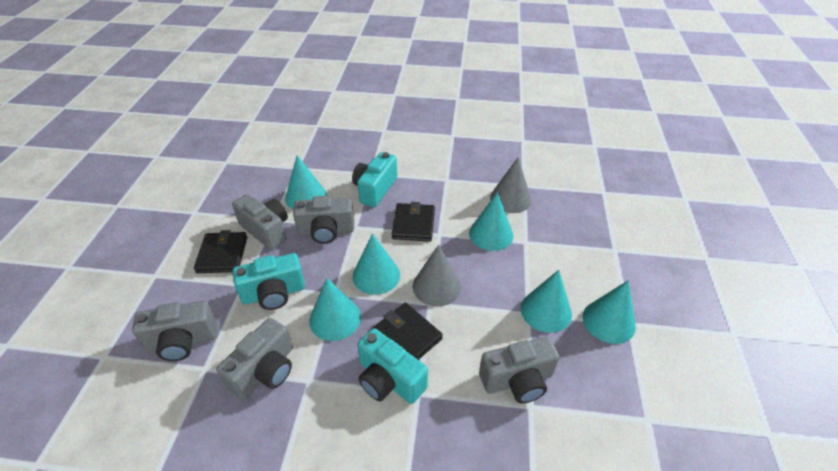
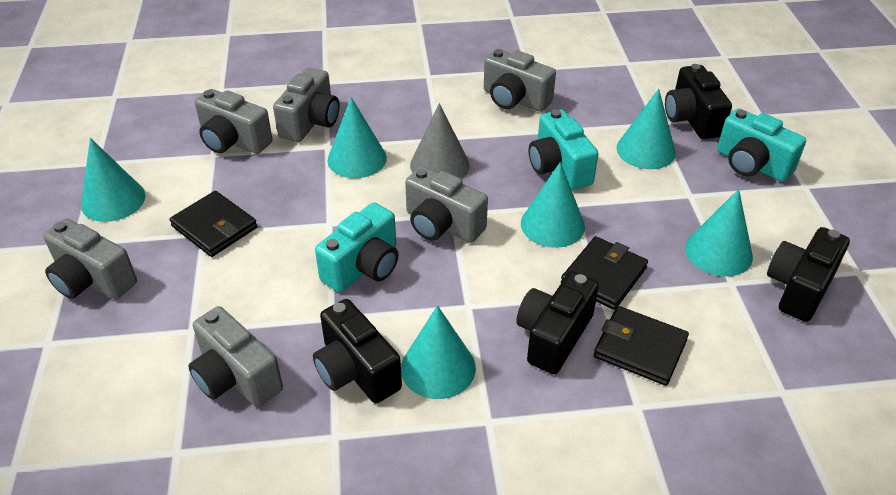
black camera: none = 0 -> [313,299,402,403] [517,271,599,374] [665,64,732,139] [767,227,850,322] = 4
grey camera: [132,301,217,361] [216,318,293,400] [232,194,288,250] [293,195,354,244] [479,337,560,403] = 5 -> [43,219,137,299] [188,306,283,407] [195,89,273,154] [273,67,340,142] [405,166,488,243] [484,49,556,112] = 6
grey cone: [413,245,461,306] [490,157,532,213] = 2 -> [410,103,470,179] = 1

